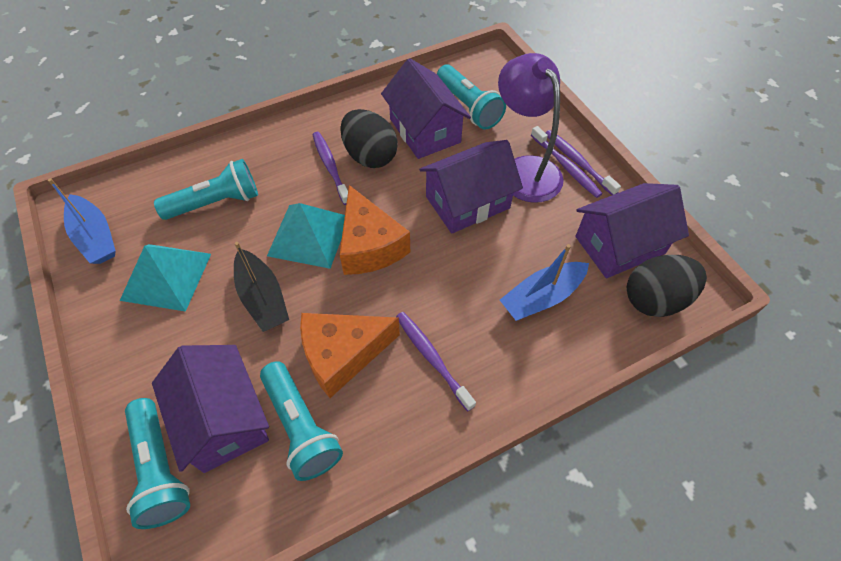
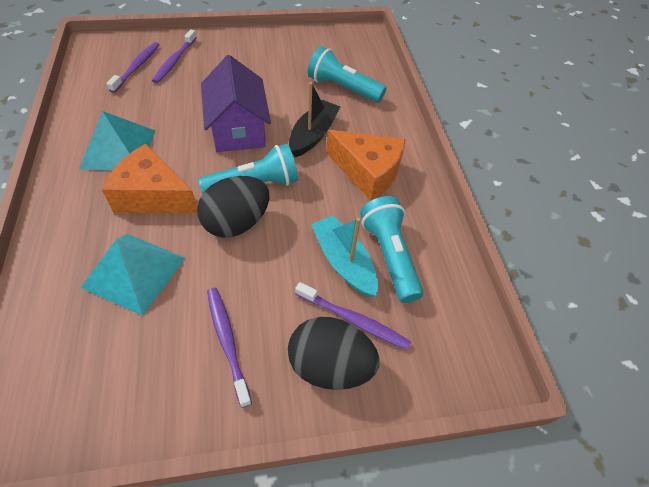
blue boat: [48,178,116,264] [500,244,589,321] = 2 -> none = 0
purple house: [152,345,269,473] [381,58,471,159] [419,140,523,234] [575,183,689,278] = 4 -> [201,55,271,152] = 1
purple lamp: [498,53,563,203] = 1 -> none = 0
turquoise boat: none = 0 -> [311,215,378,297] = 1
turquoise flashlight: [125,398,190,529] [154,159,258,220] [260,361,343,481] [437,65,506,130] = 4 -> [198,144,298,194] [307,46,387,103] [360,196,423,303] = 3

